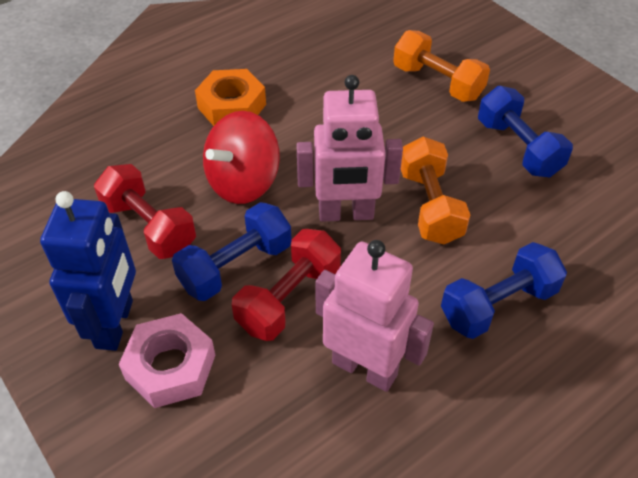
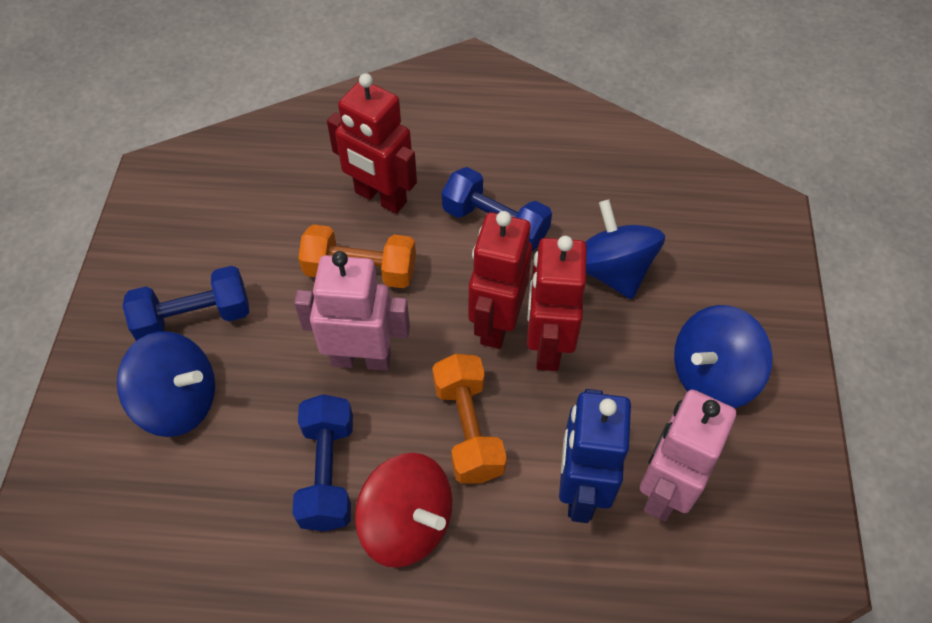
blue spinning top: none = 0 -> [117,331,215,437] [585,200,665,299] [674,305,773,408] = 3
orange nut: [195,69,266,126] = 1 -> none = 0
pink nut: [119,313,215,408] = 1 -> none = 0
red dumbbell: [94,164,196,259] [232,229,341,341] = 2 -> none = 0
red robot: none = 0 -> [327,73,417,214] [469,211,532,349] [527,236,587,371] = 3

